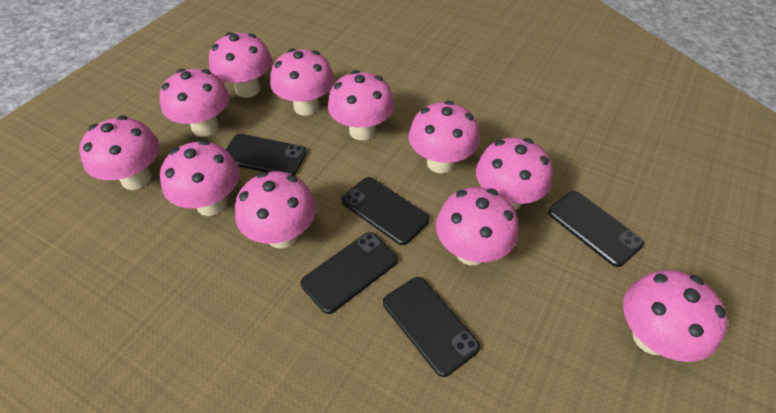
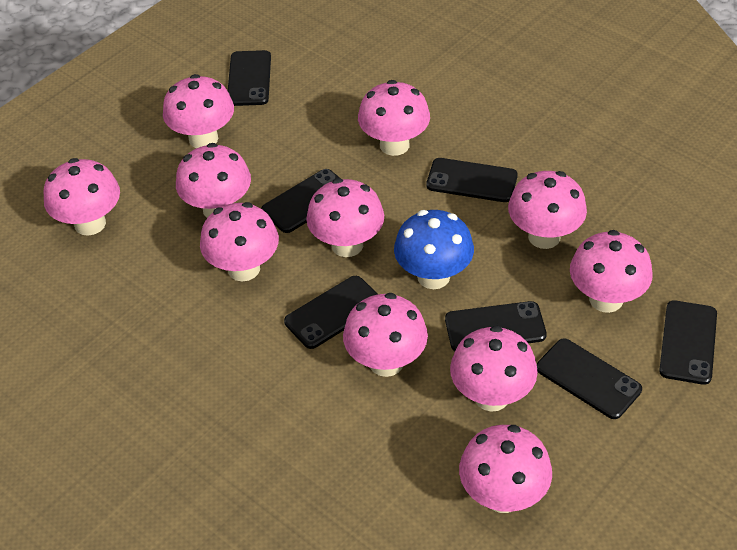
black phone: [226,134,307,175] [301,232,398,314] [341,177,430,245] [383,277,480,377] [548,191,644,267] = 5 -> [228,50,271,106] [261,169,340,233] [284,276,378,349] [426,158,518,202] [445,301,547,351] [537,338,642,419] [659,300,717,385] = 7
blue mushroom: none = 0 -> [394,210,474,289] = 1

